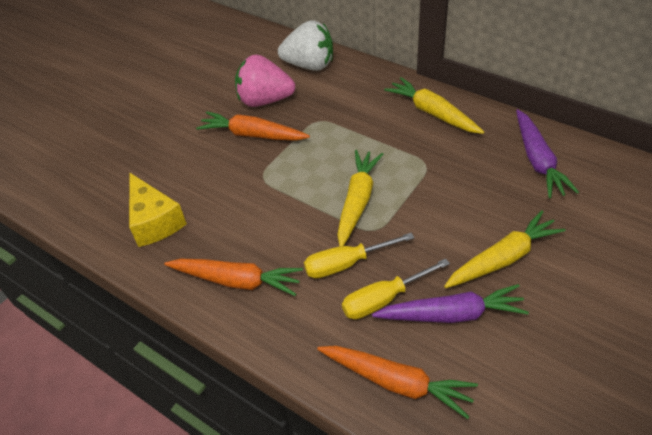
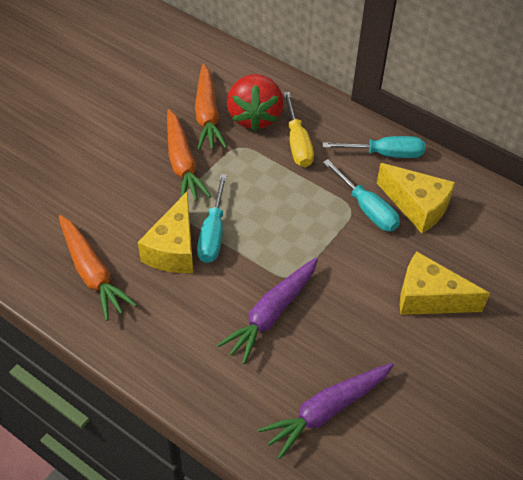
pink strawberry: [235,54,295,107] = 1 -> none = 0
red strawberry: none = 0 -> [227,74,284,131] = 1
turquoise screwdriver: none = 0 -> [197,174,227,263] [322,136,425,158] [323,159,400,231] = 3
white strawberry: [278,20,333,71] = 1 -> none = 0
yellow carrot: [337,150,383,246] [384,77,484,134] [444,210,566,288] = 3 -> none = 0
yellow cheese: [129,173,187,247] = 1 -> [138,192,193,273] [377,163,455,233] [400,252,490,315] = 3
yellow screwdriver: [304,233,414,278] [342,258,450,319] = 2 -> [283,92,314,167] = 1

